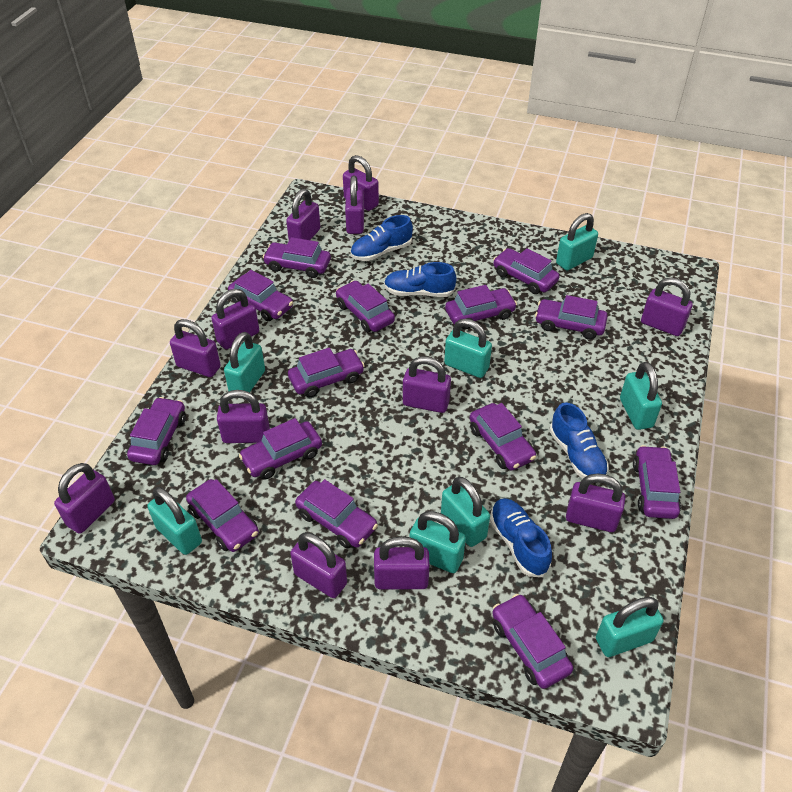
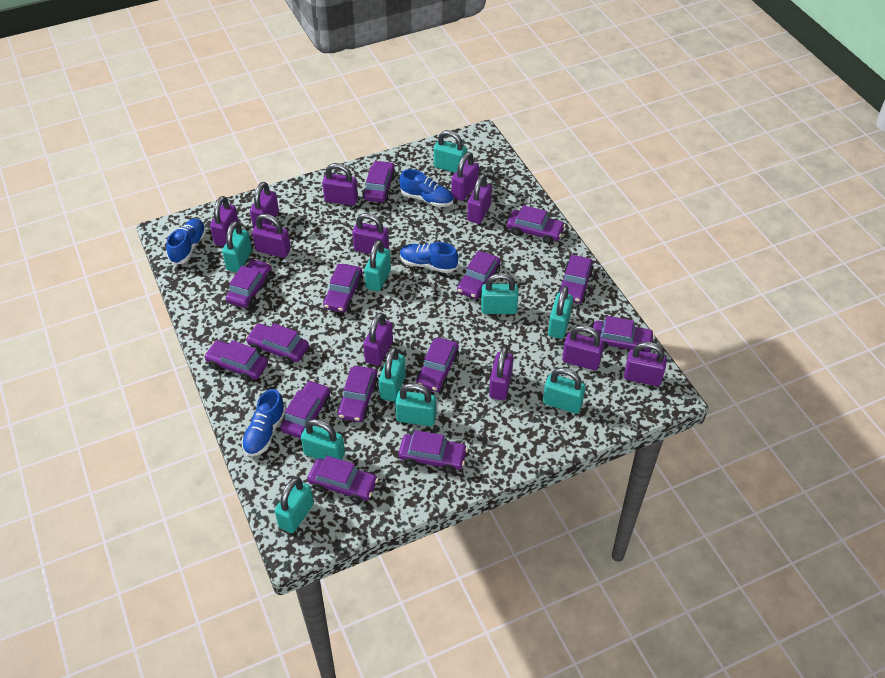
purple padlock: [54,463,115,534] [170,319,221,377] [211,289,259,349] [217,390,270,443] [286,189,320,240] [290,532,347,598] [343,155,379,211] [345,176,364,234] [374,536,430,589] [403,356,451,413] [566,473,625,532] [641,278,693,336] = 12 -> [210,196,239,246] [250,182,279,228] [252,214,291,258] [322,163,358,206] [352,213,389,254] [363,312,393,366] [451,152,479,201] [467,174,492,224] [489,346,514,400] [562,325,604,371] [624,342,667,386] = 11
turquoise padlock: [147,487,202,555] [224,332,265,392] [410,511,466,573] [441,477,490,547] [444,319,492,378] [556,213,598,270] [596,597,663,657] [620,362,662,430] = 8 -> [222,221,252,272] [275,477,314,533] [301,419,345,460] [364,240,391,291] [379,347,406,401] [395,383,436,426] [434,130,467,173] [481,273,518,314] [543,367,585,414] [548,286,573,339] = 10

